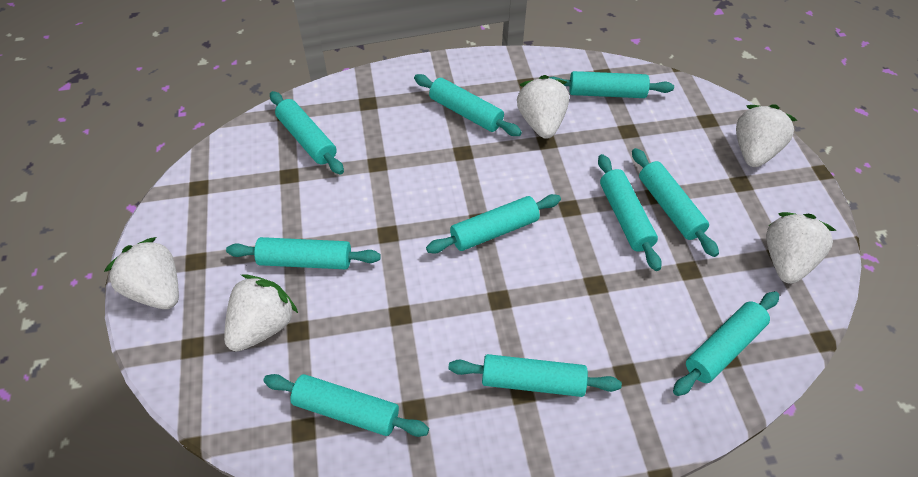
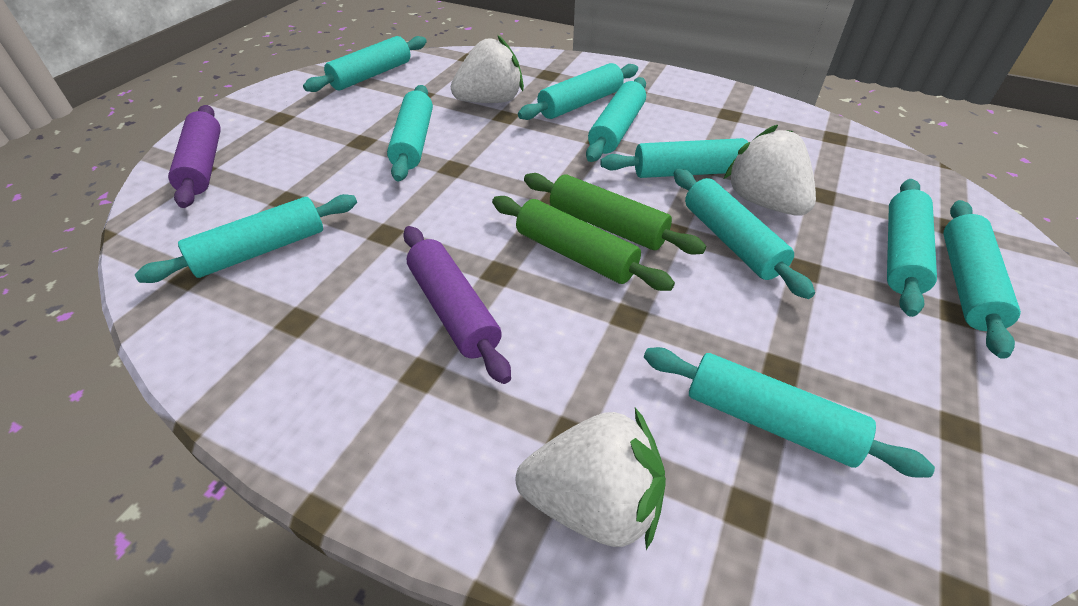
green rolling pin: none = 0 -> [492,196,675,291] [524,173,706,254] = 2
purple rolling pin: none = 0 -> [168,105,221,208] [403,226,511,384] = 2
white strawberry: [104,237,179,309] [224,274,298,352] [517,75,569,139] [736,104,797,167] [766,212,837,284] = 5 -> [451,35,524,103] [516,408,666,550] [723,125,816,216] = 3

